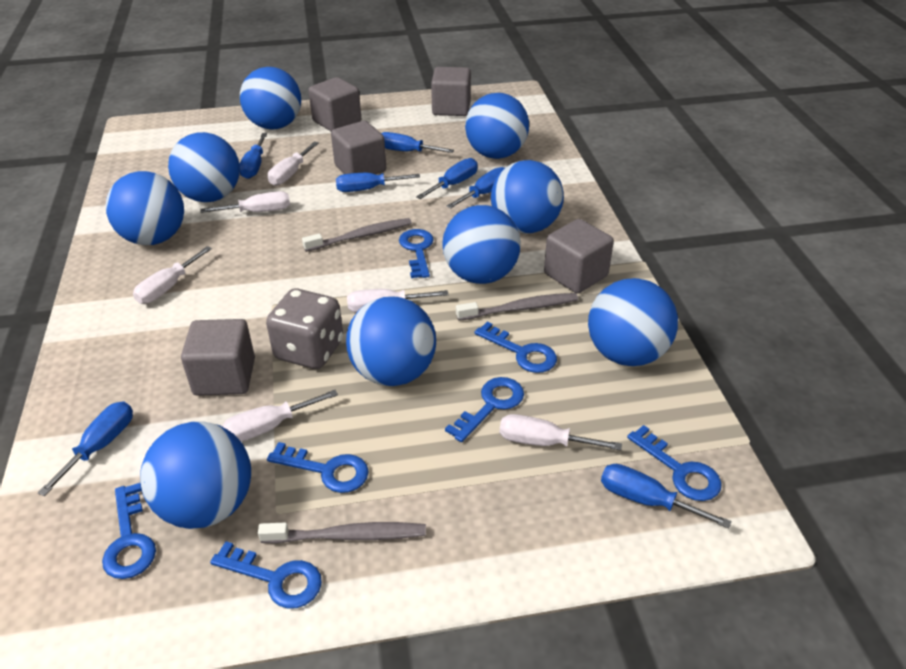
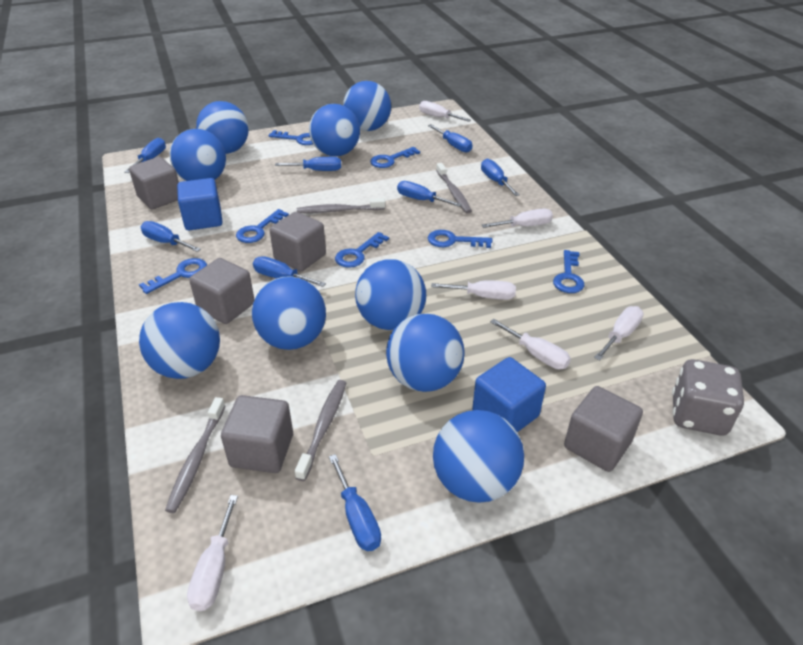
blue cube: none = 0 -> [177,178,223,230] [472,357,546,432] = 2
blue screwdriver: [38,401,133,496] [239,133,267,179] [336,173,420,192] [381,132,454,153] [416,158,478,199] [447,167,505,209] [601,464,732,529] = 7 -> [124,138,166,173] [141,221,201,252] [253,256,326,287] [275,157,341,171] [329,454,381,551] [397,181,462,207] [428,124,472,153] [481,159,520,196] = 8
grey toothbrush: [258,522,426,544] [302,218,412,252] [456,293,578,321] = 3 -> [165,397,225,513] [295,380,346,481] [297,198,385,213] [436,163,472,214] = 4

